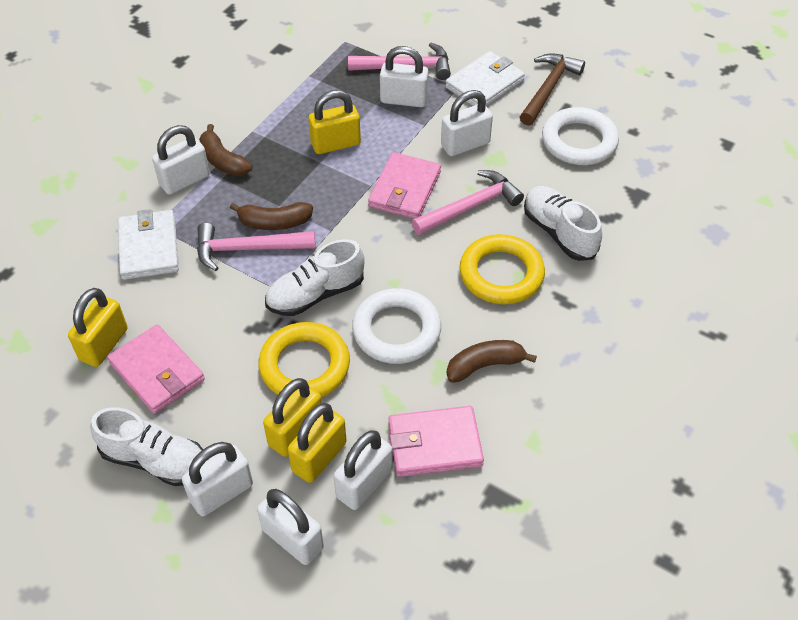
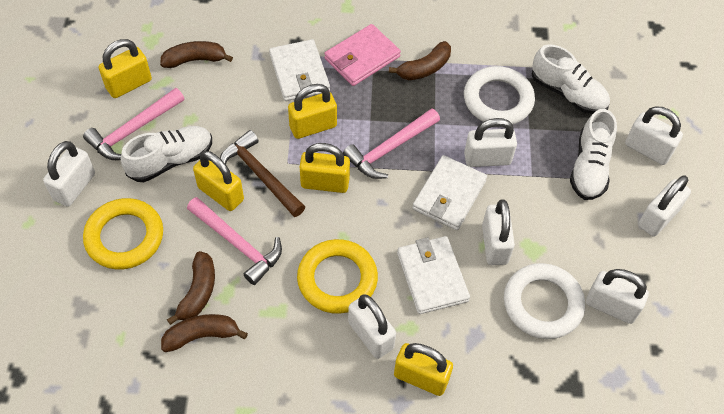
brown banana: [199,124,252,176] [230,202,313,230] [447,340,537,383] = 3 -> [160,41,233,68] [161,314,248,352] [167,251,215,325] [389,41,451,80] = 4
pink wallet: [107,324,205,414] [368,152,441,219] [388,406,484,477] = 3 -> [324,24,401,86] = 1
white padlock: [152,125,210,195] [182,442,253,516] [257,489,324,565] [334,430,393,510] [380,46,429,107] [441,90,493,156] = 6 -> [43,141,95,207] [348,294,396,359] [464,118,517,167] [482,199,515,265] [586,269,649,324] [625,106,683,165] [638,175,691,236] = 7
white wallet: [118,209,179,280] [445,51,525,106] = 2 -> [269,39,330,101] [397,236,470,314] [412,155,487,230] = 3
yellow padlock: [68,288,127,367] [263,378,322,457] [288,403,347,483] [309,90,361,154] = 4 -> [99,39,152,98] [193,151,244,211] [288,84,337,139] [300,143,350,193] [394,343,453,396] = 5

